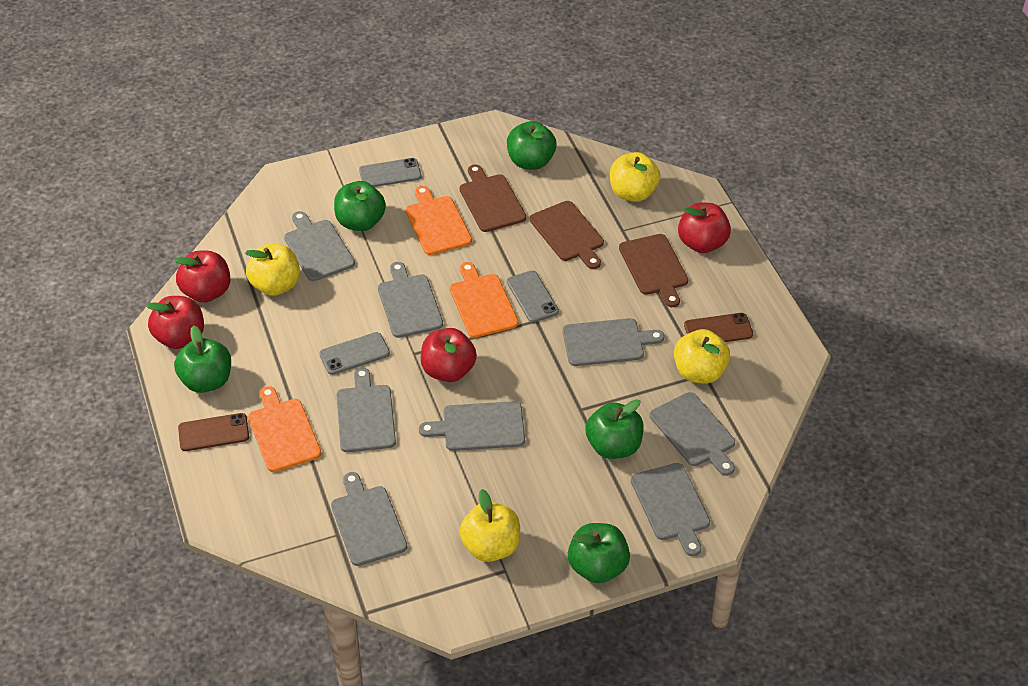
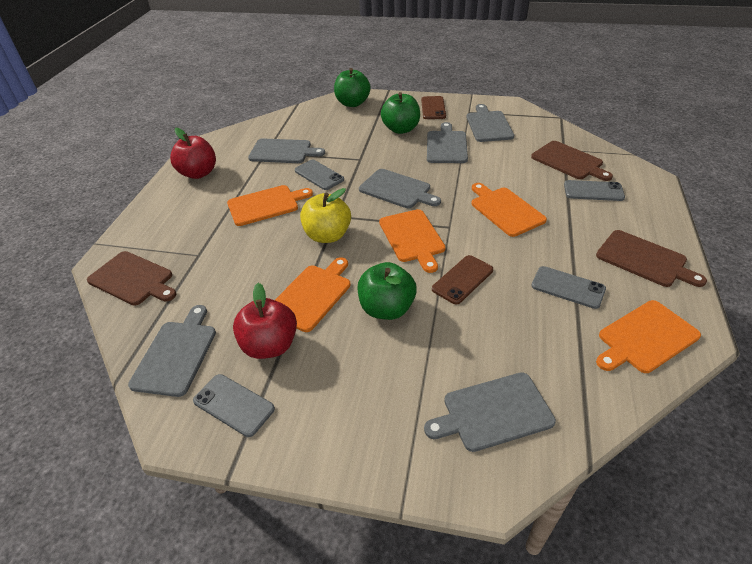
green apple: [174,325,231,393] [334,181,386,231] [507,121,556,170] [568,523,630,583] [585,399,644,459] = 5 -> [334,68,371,107] [358,262,417,320] [381,92,420,134] = 3
grey cutting board: [284,211,355,281] [331,472,407,566] [336,368,396,452] [378,262,443,338] [419,401,525,451] [563,318,664,366] [631,463,710,556] [650,392,735,476] = 8 -> [128,305,216,397] [248,139,325,163] [359,169,441,208] [424,372,556,452] [427,122,468,163] [466,104,514,142] = 6
grey phone: [320,332,390,375] [359,158,421,187] [507,270,559,322] = 3 -> [193,374,275,437] [295,160,344,190] [531,266,606,309] [564,180,625,201] = 4
orange cutting board: [248,386,321,472] [406,186,472,255] [450,262,518,338] = 3 -> [227,185,313,226] [275,257,350,332] [379,209,446,273] [471,183,547,237] [596,300,701,373] = 5
red apple: [146,296,204,349] [174,251,231,303] [421,328,477,382] [678,202,731,253] = 4 -> [170,128,216,179] [233,283,297,359] = 2
yellow apple: [245,244,300,296] [459,489,520,562] [610,152,660,202] [674,329,730,383] = 4 -> [300,188,351,243] = 1

